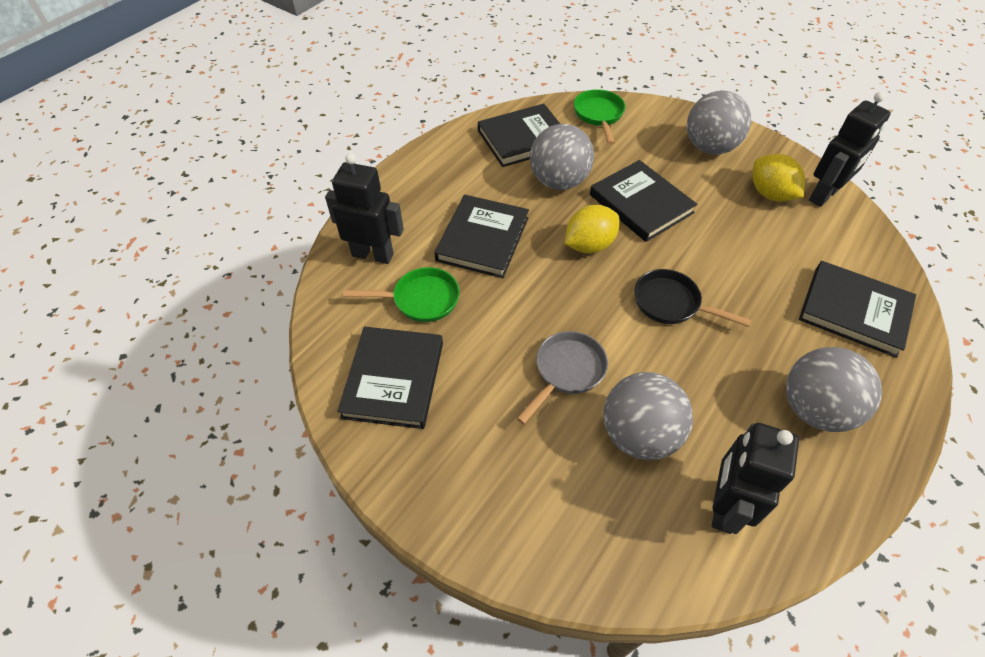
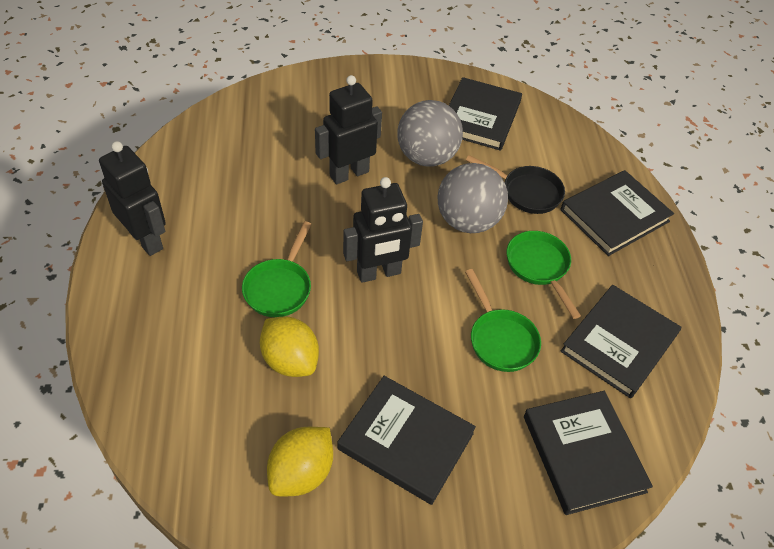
green pan: [343,267,460,322] [574,89,625,145] = 2 -> [242,221,312,317] [465,269,541,372] [506,231,581,319] = 3
grey ball: [530,124,594,190] [603,372,693,460] [687,90,751,154] [786,347,882,432] = 4 -> [397,100,463,167] [437,163,508,233] = 2
grey pan: [517,331,608,424] = 1 -> none = 0

